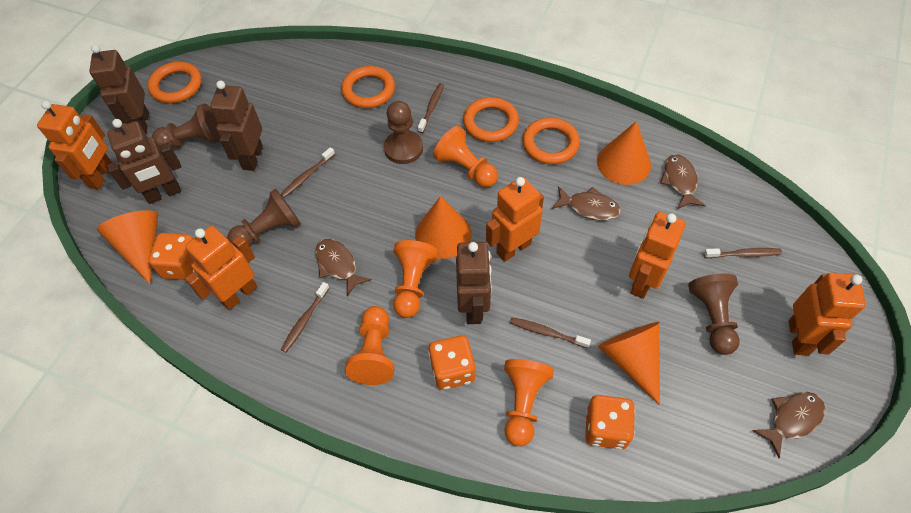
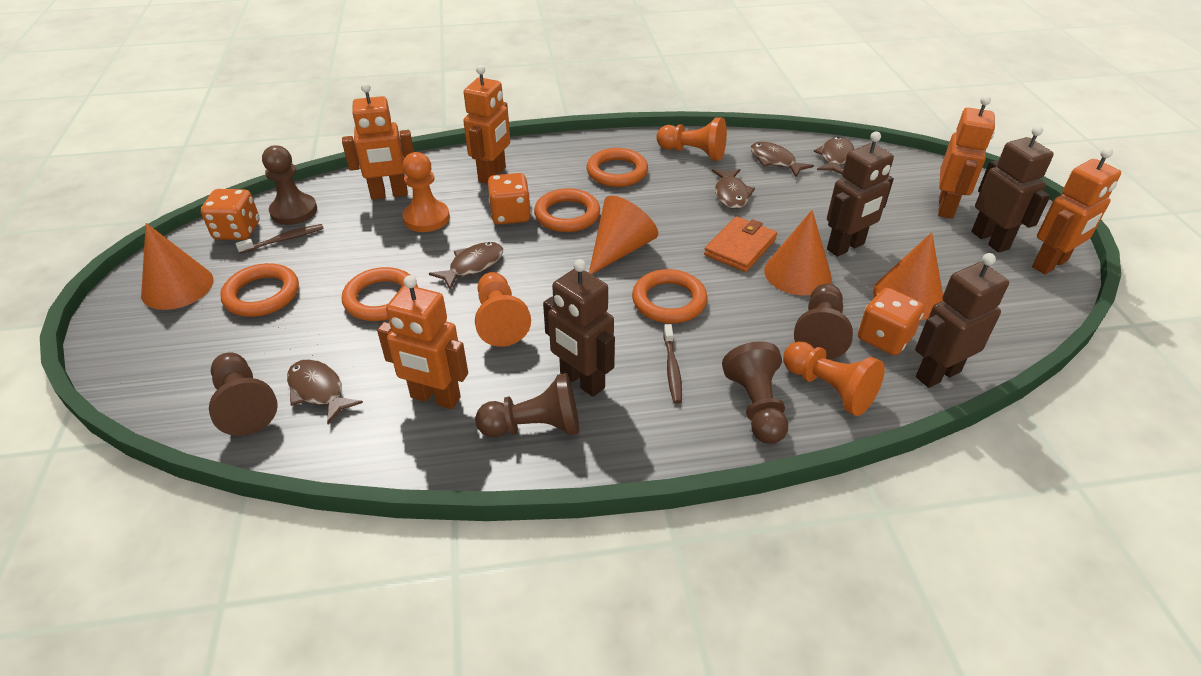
brown fish: [315,239,372,296] [552,186,621,220] [660,154,706,209] [752,392,825,458] = 4 -> [287,359,363,424] [429,242,503,290] [712,169,755,209] [750,142,814,177] [814,137,854,174] = 5
brown pawn: [152,103,220,148] [228,189,301,247] [384,101,423,164] [688,273,740,355] = 4 -> [209,352,278,436] [262,145,317,225] [475,373,579,437] [722,341,788,444] [794,284,853,360] = 5
brown toothbrush: [281,147,335,198] [281,282,329,353] [418,83,444,133] [510,317,591,348] [704,248,782,258] = 5 -> [235,224,324,254] [663,324,682,404] = 2
orange ring: [148,62,202,103] [341,66,395,108] [463,97,519,142] [522,118,580,164] = 4 -> [220,263,299,317] [342,267,418,321] [534,188,600,232] [586,148,648,187] [632,269,707,323] = 5
orange wallet: none = 0 -> [704,216,777,272] = 1

